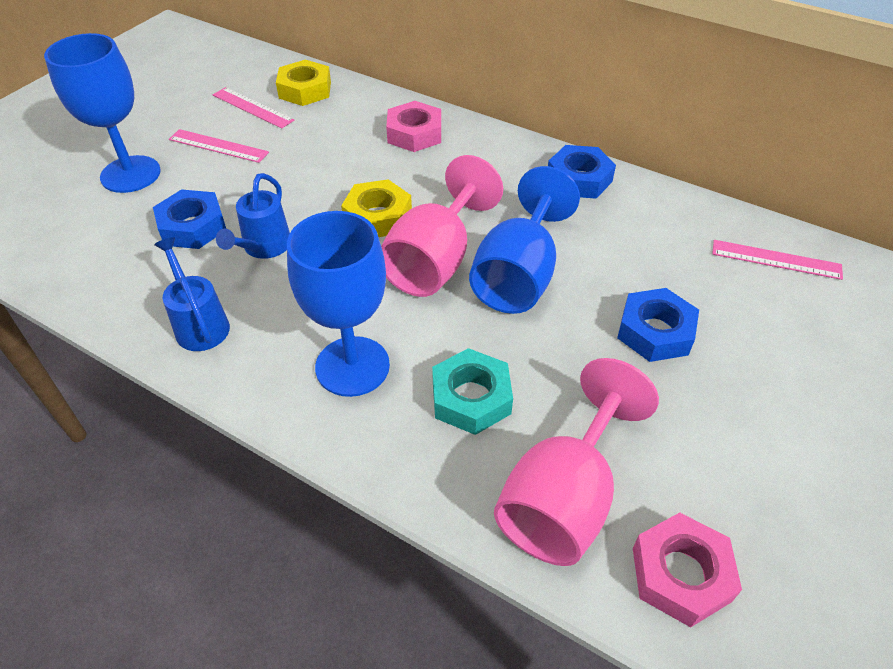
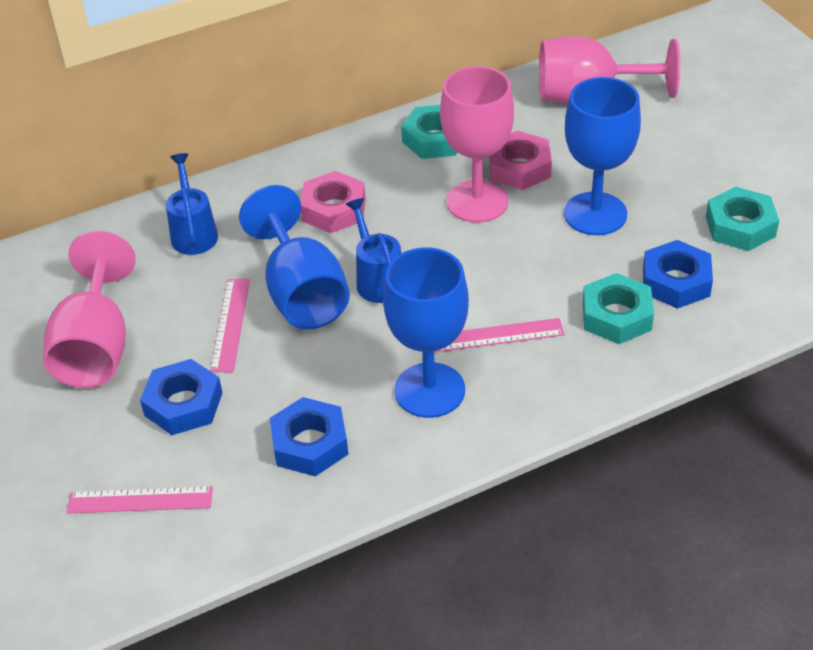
pink goblet: [381,155,503,297] [494,358,659,566] = 2 -> [43,231,136,388] [440,66,514,223] [539,36,680,103] = 3
turquoise nut: [432,348,513,435] = 1 -> [401,105,457,159] [583,273,654,344] [706,187,779,251] = 3
yellow nut: [276,60,331,106] [341,179,412,237] = 2 -> none = 0

